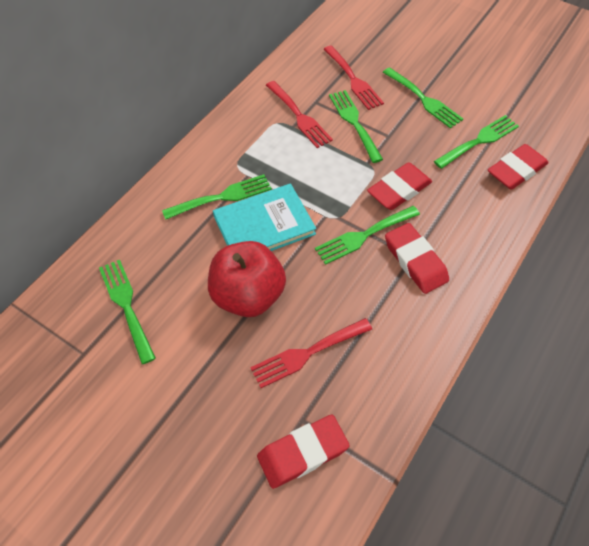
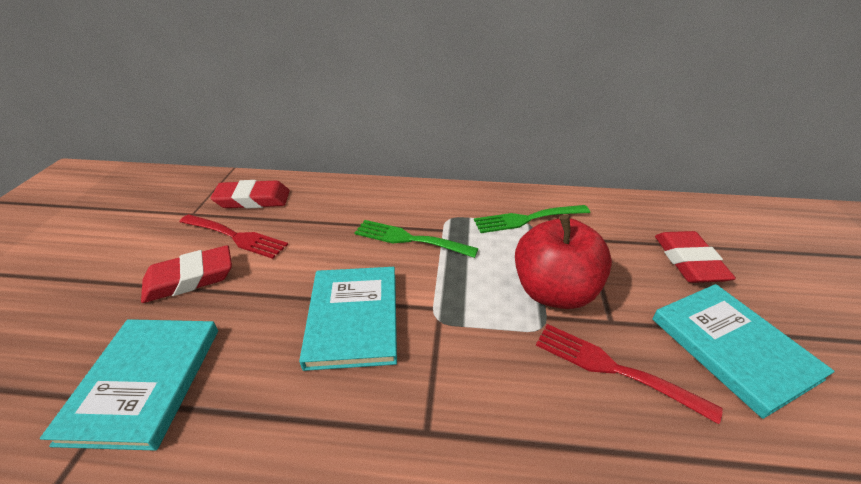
green fork: [99,260,156,364] [162,174,272,220] [315,206,420,265] [329,90,383,163] [383,67,463,129] [434,115,519,169] = 6 -> [354,220,479,258] [474,205,590,233] = 2
red eraser: [257,414,350,489] [367,162,432,210] [385,223,449,294] [488,144,548,190] = 4 -> [141,245,232,303] [211,180,290,209] [655,231,736,283] = 3
red fork: [250,318,372,388] [266,81,333,148] [324,45,384,110] = 3 -> [180,214,288,259] [536,324,723,424] = 2
turquoise book: [213,184,316,251] = 1 -> [40,319,218,451] [299,267,397,371] [652,284,835,419] = 3

